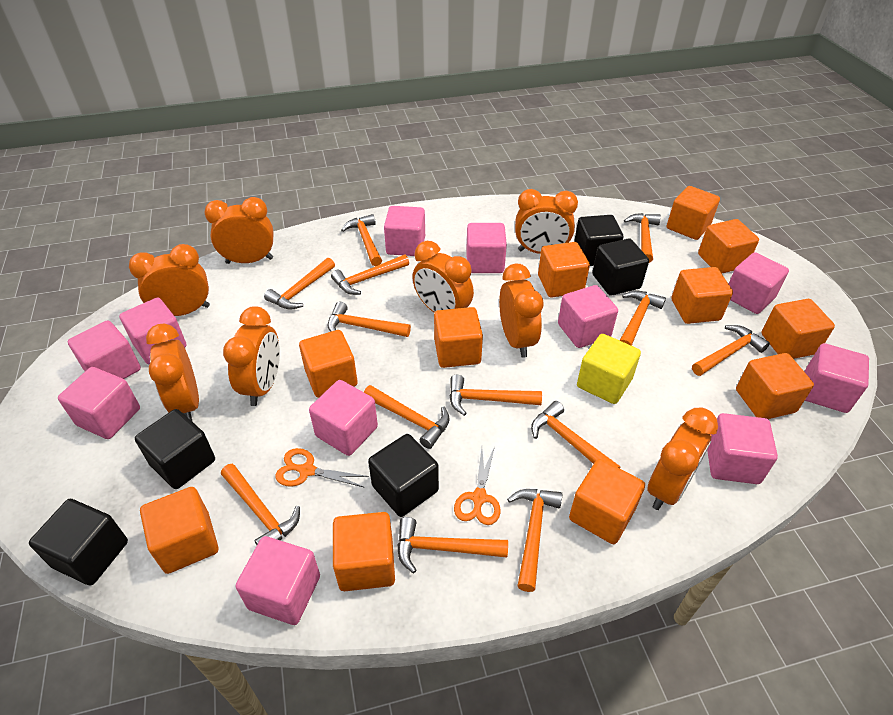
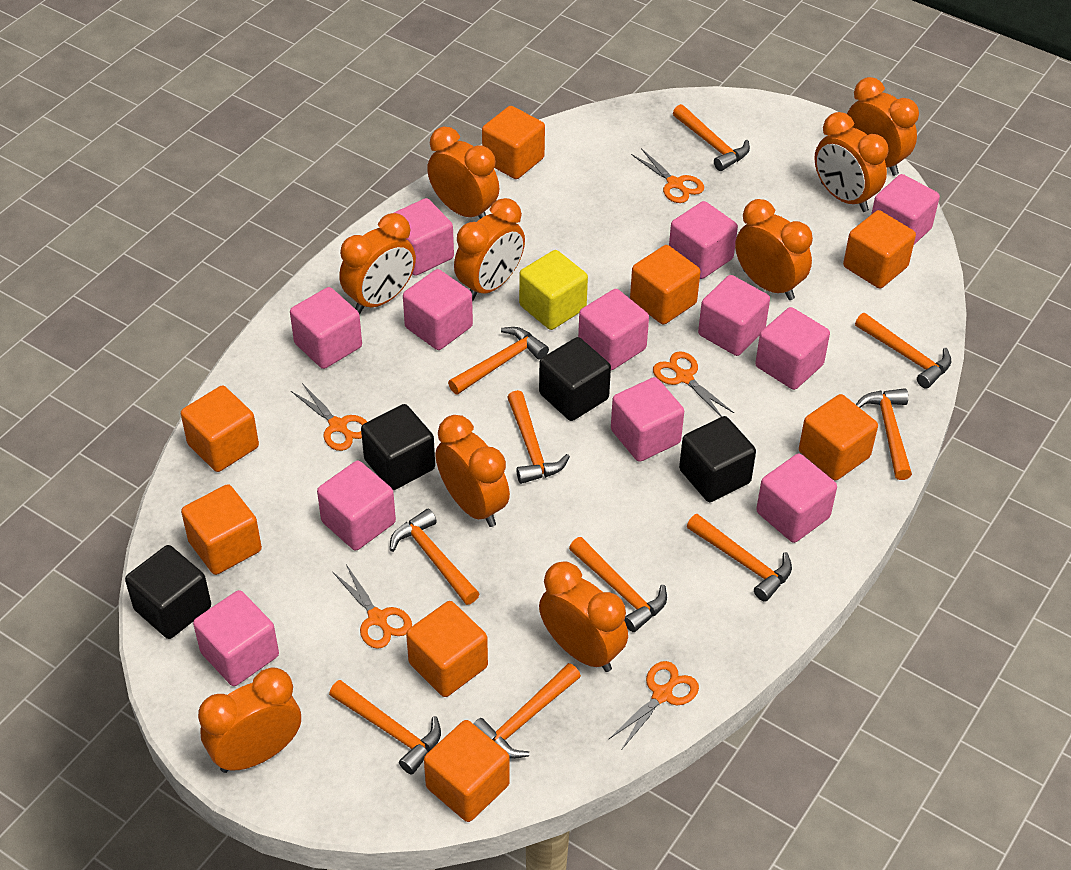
black cube: [29,499,128,586] [135,409,215,489] [368,434,439,517] [574,215,623,266] [592,238,649,296] = 5 -> [125,545,211,639] [361,404,435,490] [539,337,611,421] [679,416,756,502] = 4
orange clock: [129,244,210,316] [146,324,199,422] [204,197,273,264] [223,306,280,406] [412,241,474,313] [499,264,543,358] [515,189,578,254] [647,408,718,510] = 8 -> [198,667,301,773] [339,213,416,314] [427,127,500,219] [436,415,510,527] [454,198,525,301] [539,561,628,672] [735,199,813,300] [814,112,888,212] [847,77,919,176] = 9
orange cube: [140,487,218,574] [299,330,358,398] [333,512,395,591] [434,307,483,368] [538,242,590,298] [569,459,645,544] [667,186,720,240] [671,267,733,324] [698,219,759,273] [736,353,814,419] [761,299,835,359] = 11 -> [181,386,259,472] [181,484,262,575] [406,601,488,697] [424,720,510,822] [482,106,545,179] [630,245,700,325] [799,394,878,480] [843,210,916,288] = 8
orange hammer: [221,464,300,545] [264,258,335,310] [328,302,411,337] [331,255,409,295] [341,214,382,266] [364,385,450,449] [397,517,508,573] [450,375,542,416] [507,489,562,592] [531,401,620,468] [619,291,666,346] [624,213,661,263] [692,325,770,376] = 13 -> [329,680,441,775] [390,509,479,605] [448,327,549,395] [473,663,581,759] [507,390,570,484] [569,537,667,632] [673,104,750,171] [687,514,792,602] [855,313,951,389] [856,388,912,480] = 10
orange scissors: [276,448,369,488] [454,446,501,525] = 2 -> [291,383,367,451] [333,564,412,649] [608,661,699,749] [631,148,704,203] [653,351,734,417] = 5
pink cube: [58,367,140,439] [68,320,141,379] [119,298,186,364] [236,536,320,625] [309,380,378,456] [384,206,425,256] [466,223,507,273] [558,285,618,348] [707,413,778,484] [729,252,789,314] [805,343,869,413] = 11 -> [193,590,279,686] [290,287,362,369] [317,461,396,550] [394,198,454,276] [403,269,473,350] [578,289,649,370] [611,377,684,462] [669,201,738,279] [698,275,770,356] [755,307,830,390] [756,454,837,543] [871,174,940,245] = 12

